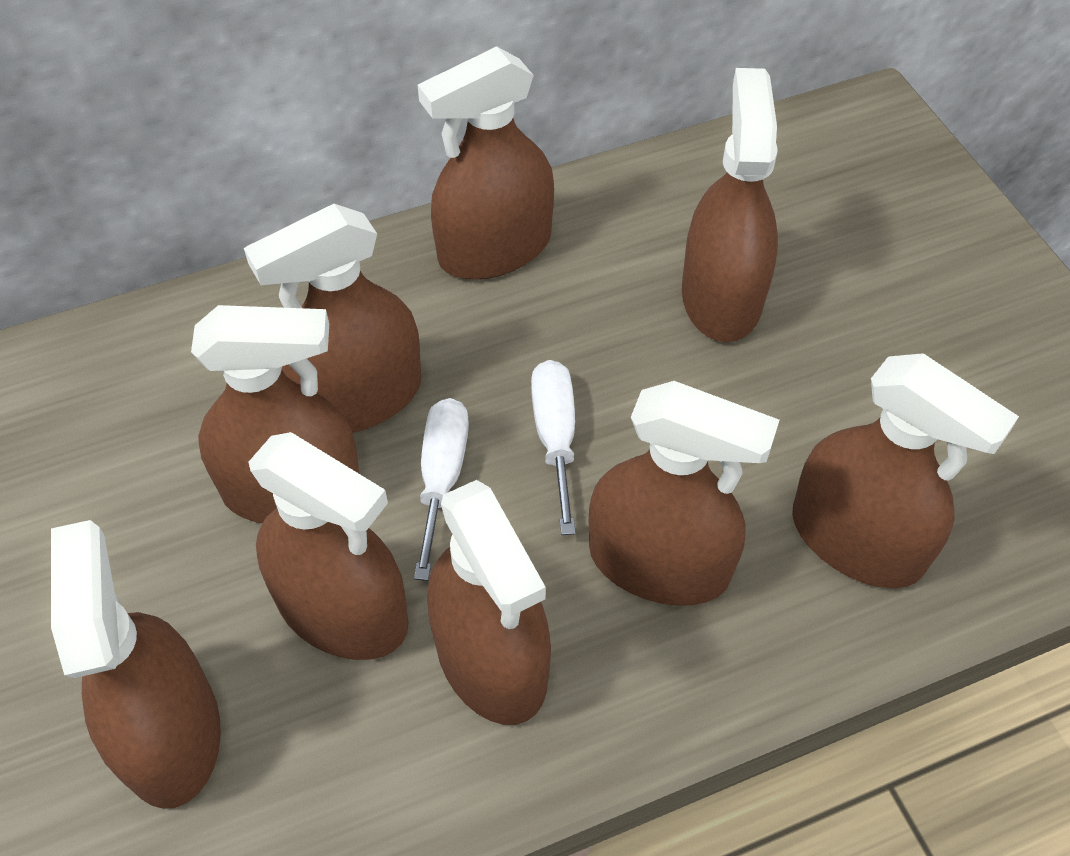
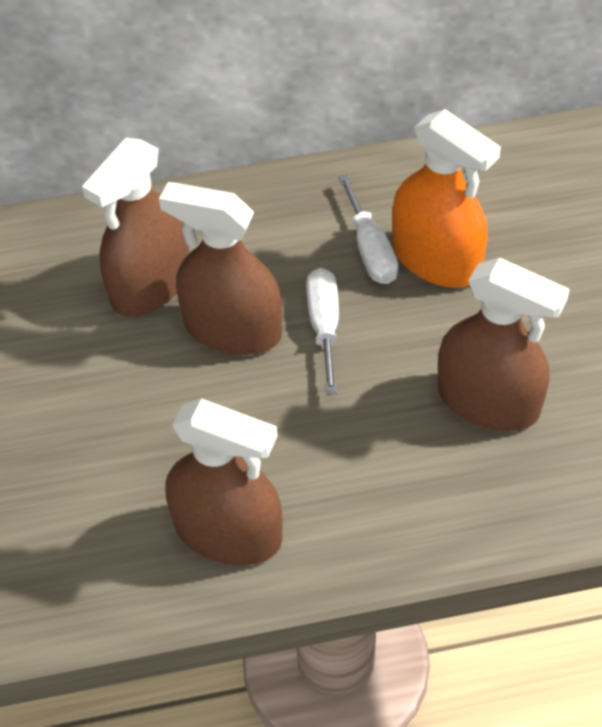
brown spray bottle: [51,520,221,809] [191,305,360,523] [244,204,421,433] [249,432,409,660] [418,46,554,280] [427,480,551,725] [589,381,779,606] [682,68,778,342] [792,353,1019,588] = 9 -> [82,138,189,317] [159,182,282,355] [165,398,283,565] [438,258,570,431] = 4
orange spray bottle: none = 0 -> [392,109,501,288] = 1

